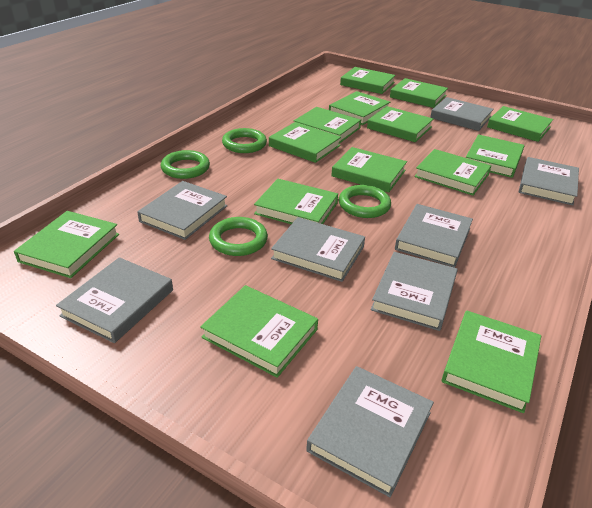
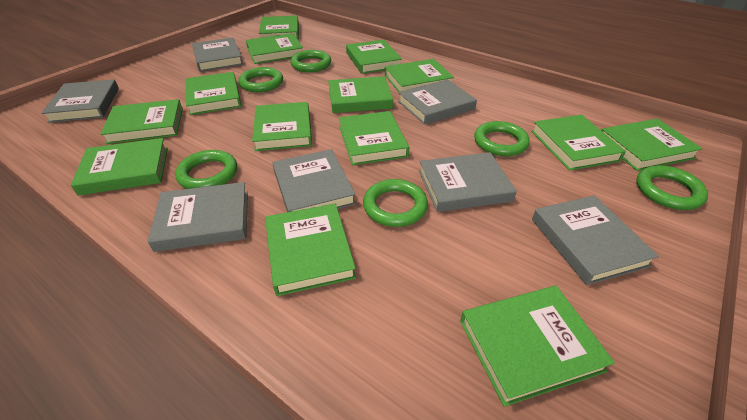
green ring: [161,150,210,179] [209,217,268,256] [222,128,267,153] [339,185,391,218] = 4 -> [175,150,237,189] [238,67,283,92] [290,50,331,72] [363,179,428,227] [474,121,530,156] [637,165,708,210] = 6
grey book: [56,257,173,343] [137,181,227,240] [271,217,365,282] [306,366,434,497] [371,252,458,331] [395,204,473,268] [430,97,494,131] [519,157,579,206] = 8 -> [42,79,119,123] [147,182,248,252] [192,37,243,72] [272,149,356,212] [398,79,477,125] [419,152,517,212] [532,195,659,285] = 7

